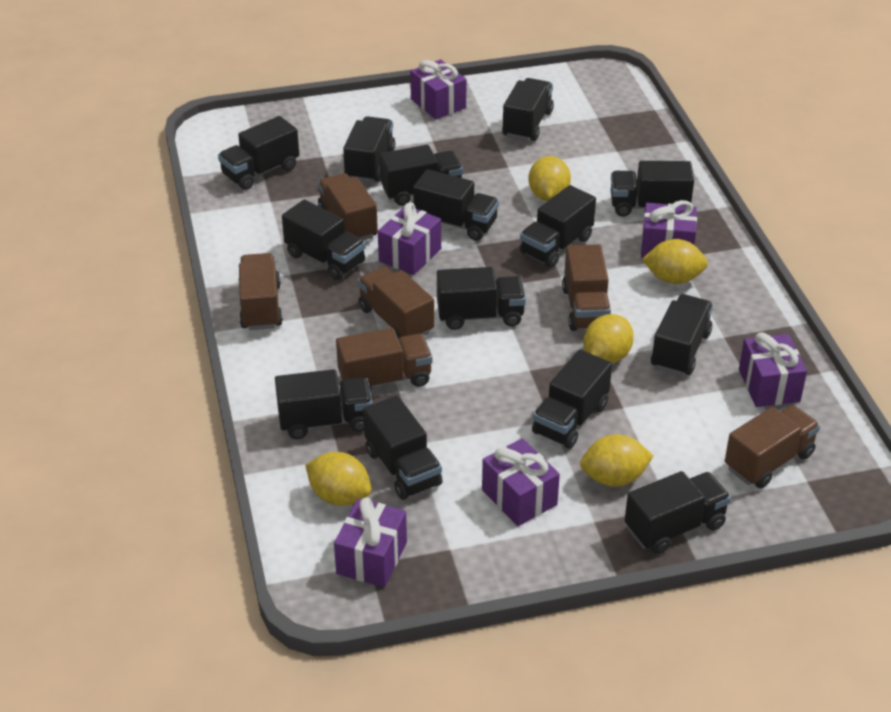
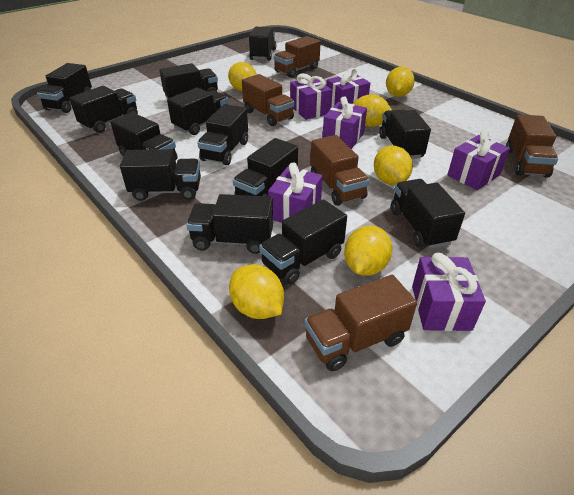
black truck: [218,116,299,190] [275,369,372,439] [282,200,366,280] [343,116,395,182] [363,396,443,500] [380,145,463,206] [413,169,499,241] [437,267,526,330] [502,78,554,141] [520,185,596,268] [532,350,612,449] [611,161,694,217] [625,471,731,554] [651,294,713,375] = 14 -> [37,63,92,113] [69,86,138,133] [110,112,178,160] [120,149,201,201] [159,63,218,99] [167,88,228,135] [186,194,273,254] [197,104,248,165] [233,138,298,197] [249,27,276,61] [259,200,347,285] [379,109,431,159] [391,179,465,249] = 13
brown truck: [238,253,283,330] [318,173,378,240] [336,328,433,393] [358,267,434,339] [562,244,611,331] [725,405,820,488] = 6 -> [242,74,294,126] [274,36,321,78] [304,275,417,371] [310,135,369,206] [506,114,558,178] = 5
yellow lemon: [305,452,371,506] [528,156,571,201] [580,434,654,487] [583,314,634,364] [642,239,708,284] = 5 -> [228,62,257,91] [229,264,284,319] [344,226,392,276] [353,94,392,127] [374,145,413,185] [386,67,415,97] = 6

